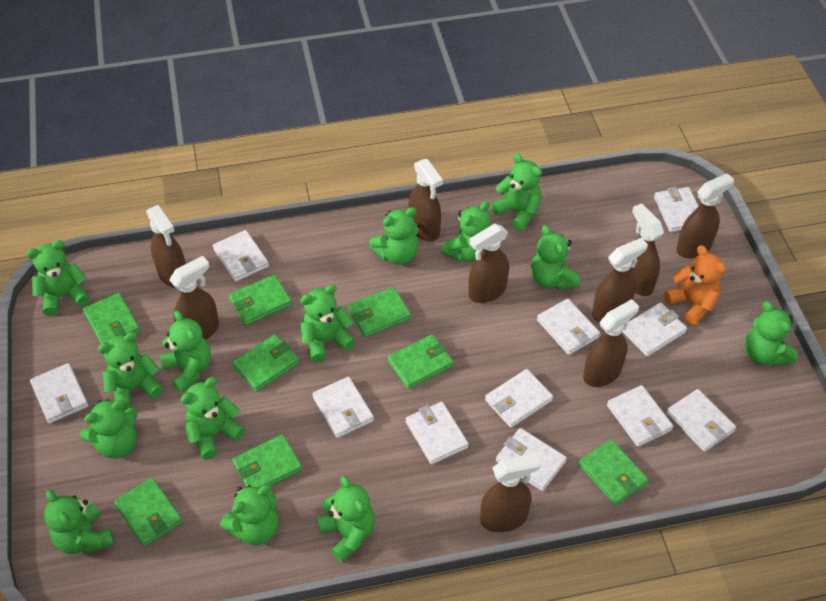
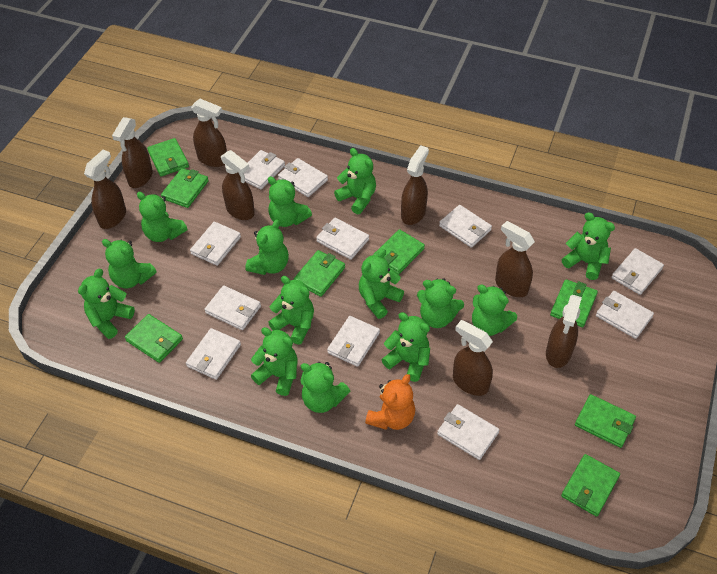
brown spray bottle: [146,205,186,288] [169,256,219,340] [409,159,443,241] [469,224,509,303] [480,454,541,532] [583,299,639,387] [592,238,648,322] [629,203,664,296] [676,173,734,258] = 9 -> [84,150,126,229] [112,117,153,188] [191,99,227,167] [221,150,255,220] [401,145,429,225] [453,320,493,396] [495,221,535,297] [546,295,582,368] = 8

